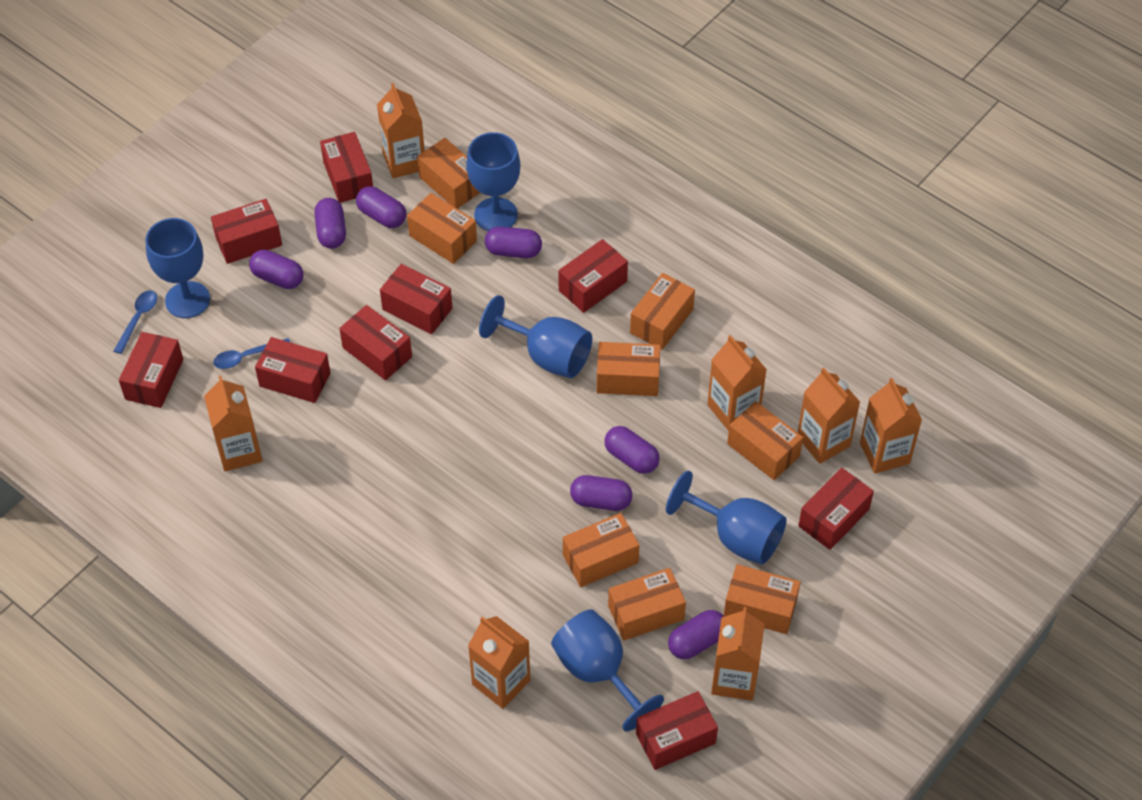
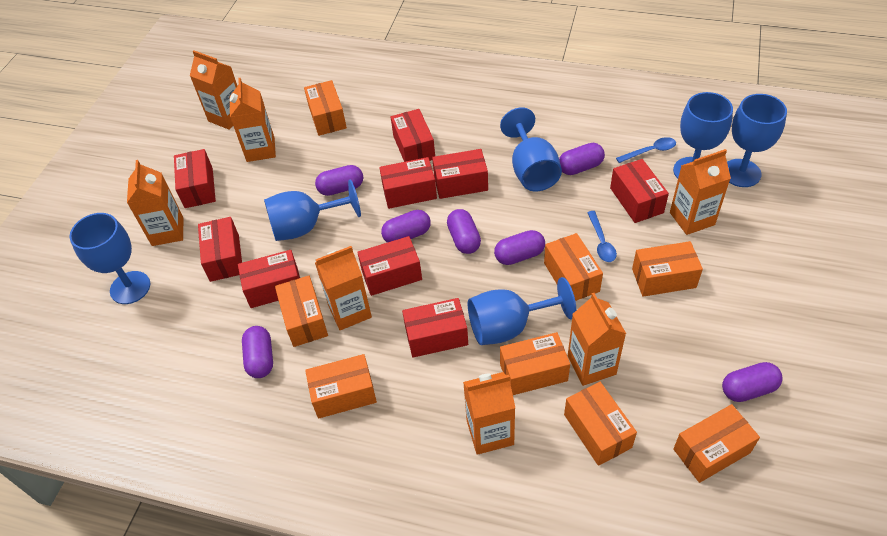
blue goblet: [145,218,210,318] [466,132,520,231] [479,295,592,378] [551,609,664,731] [666,471,787,565] = 5 -> [69,213,150,304] [264,180,361,241] [468,277,576,345] [500,107,562,192] [673,92,733,179] [727,94,787,187] = 6

